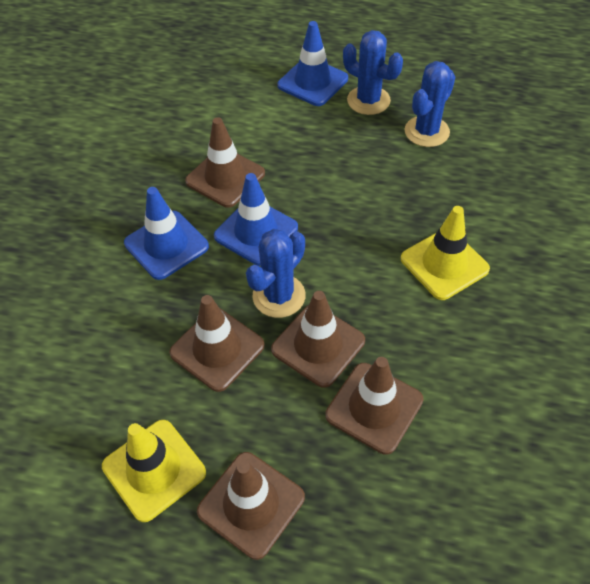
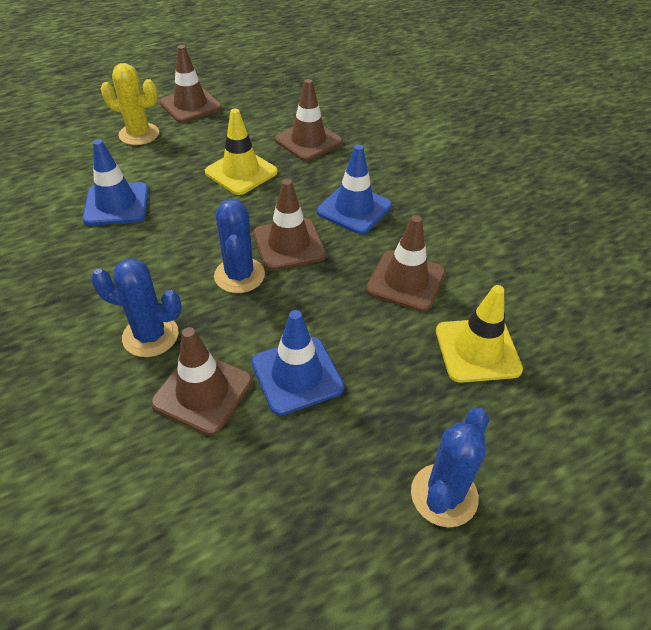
yellow cactus: none = 0 -> [101,63,159,145] = 1

